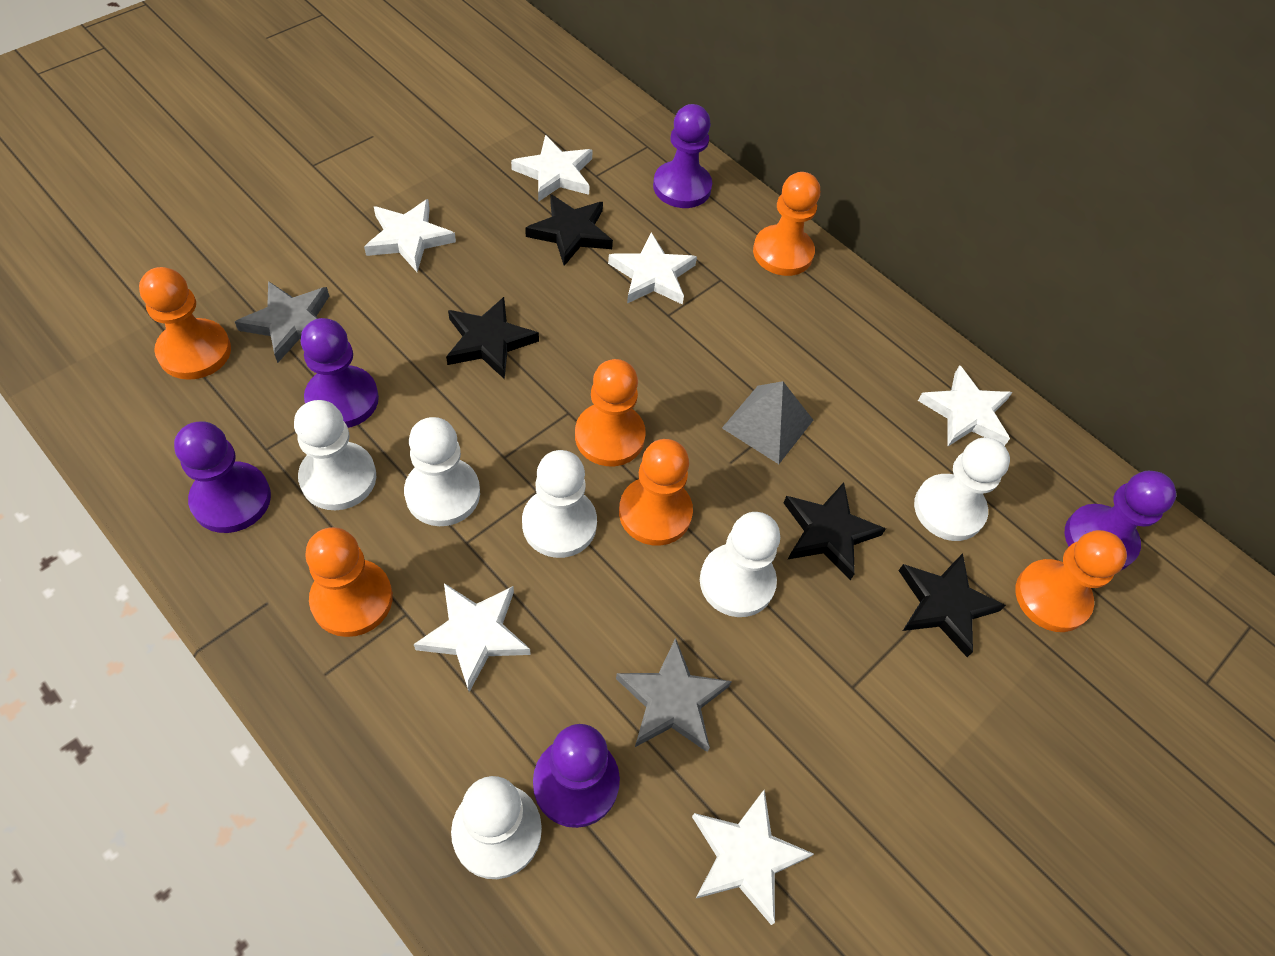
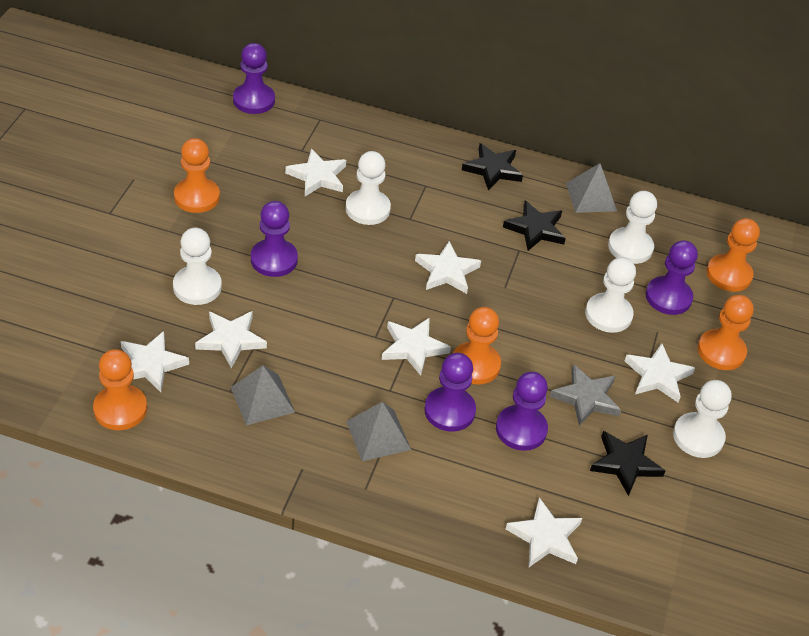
black star: [446,297,539,379] [525,194,613,266] [784,482,886,580] [898,553,1006,657] = 4 -> [462,143,523,191] [503,201,566,251] [590,431,665,496] = 3
grey pyramid: [722,381,813,464] = 1 -> [231,366,295,425] [346,402,411,461] [566,163,617,213] = 3
grey star: [235,281,329,363] [616,638,732,752] = 2 -> [550,364,621,426] = 1
orange pawn: [139,267,231,380] [305,527,393,637] [575,359,646,466] [619,439,693,546] [753,172,820,276] [1015,530,1127,632] = 6 -> [93,349,147,430] [174,138,220,213] [453,307,501,385] [698,295,754,370] [706,218,760,292] = 5
white pawn: [294,400,376,510] [404,417,480,526] [451,776,542,879] [522,450,597,558] [700,512,780,617] [914,438,1010,541] = 6 -> [173,228,222,305] [346,151,391,225] [585,257,636,333] [608,191,657,264] [673,380,732,458] = 5
white star: [364,199,456,272] [414,583,530,692] [511,135,593,202] [608,232,697,305] [692,790,814,925] [918,365,1013,446] = 6 -> [121,331,189,392] [195,311,267,369] [285,149,346,196] [382,318,451,376] [415,241,481,294] [506,497,582,567] [625,343,695,402] = 7

